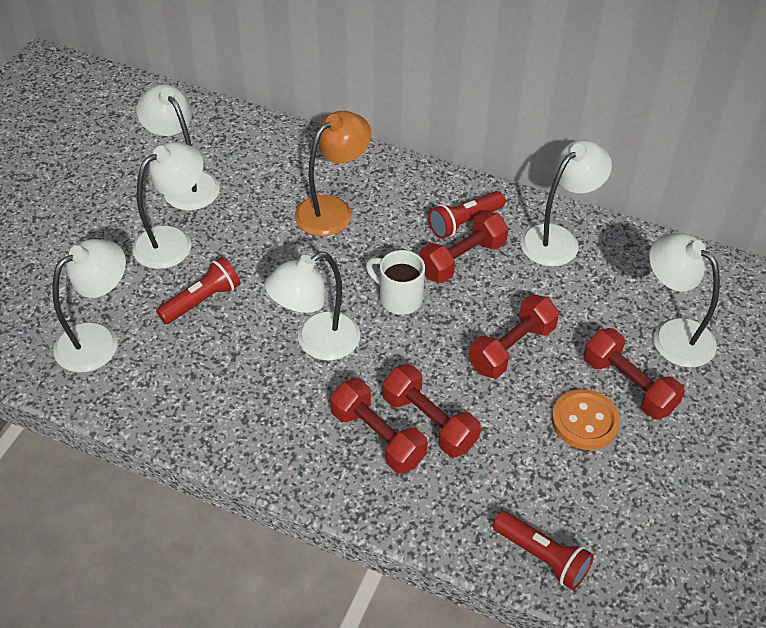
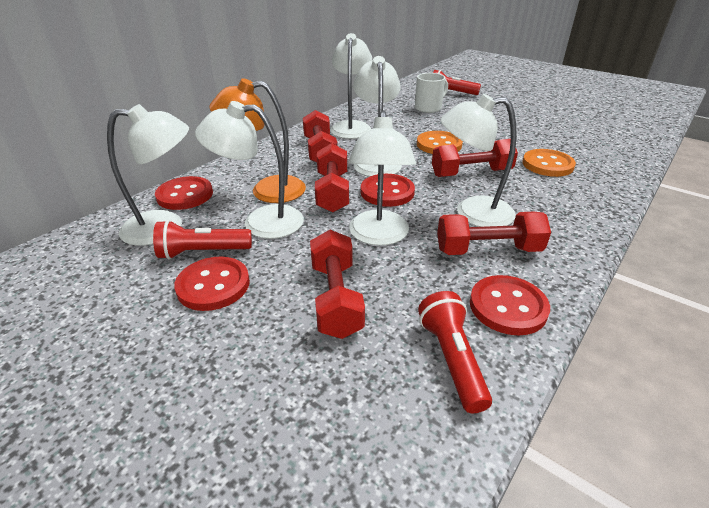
orange button: [552,389,620,450] = 1 -> [417,131,463,154] [522,149,576,177] = 2
red button: none = 0 -> [155,176,213,210] [174,257,250,311] [361,174,415,207] [470,275,550,335] = 4

